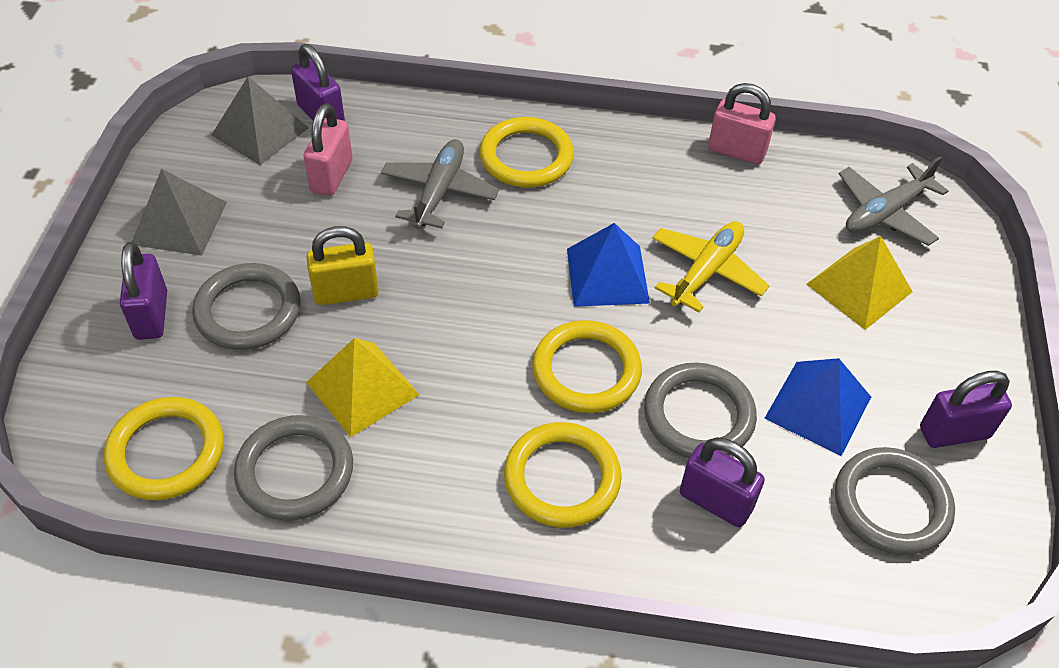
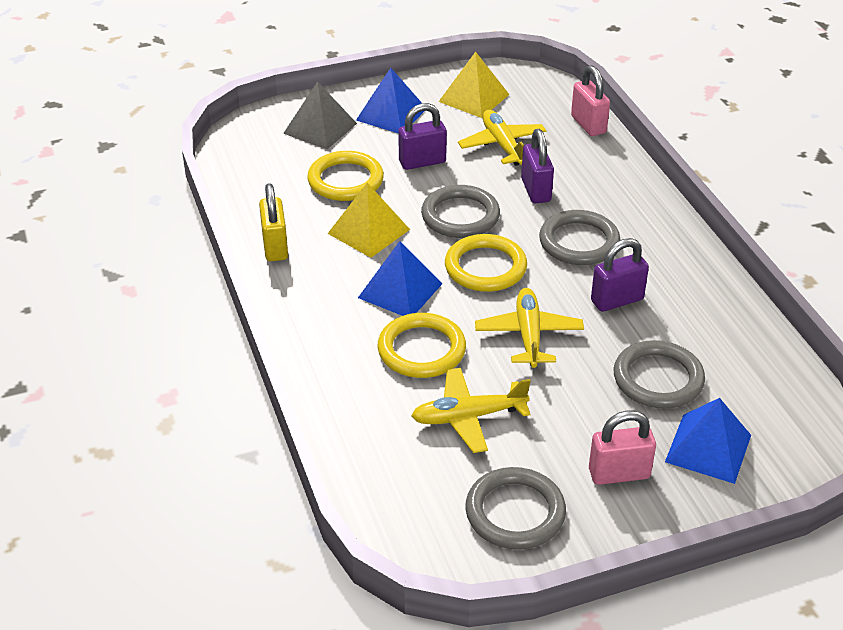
blue pyramid: [567,223,650,307] [764,358,871,456] = 2 -> [356,68,424,133] [358,241,442,316] [665,398,751,484] = 3
grey plane: [381,139,499,229] [839,156,948,246] = 2 -> none = 0
grey pyramid: [132,169,227,256] [212,77,309,165] = 2 -> [283,81,357,149] = 1
purple padlock: [120,242,167,340] [291,44,345,121] [679,437,765,527] [920,371,1012,448] = 4 -> [398,103,447,170] [521,129,554,204] [591,238,649,312] = 3
yellow plane: [652,221,770,313] = 1 -> [412,368,531,453] [458,110,547,166] [475,288,584,368] = 3
yellow ring: [104,397,224,500] [480,117,574,188] [504,422,622,528] [532,320,642,413] = 4 -> [307,151,384,201] [378,313,466,378] [445,234,527,292] = 3

